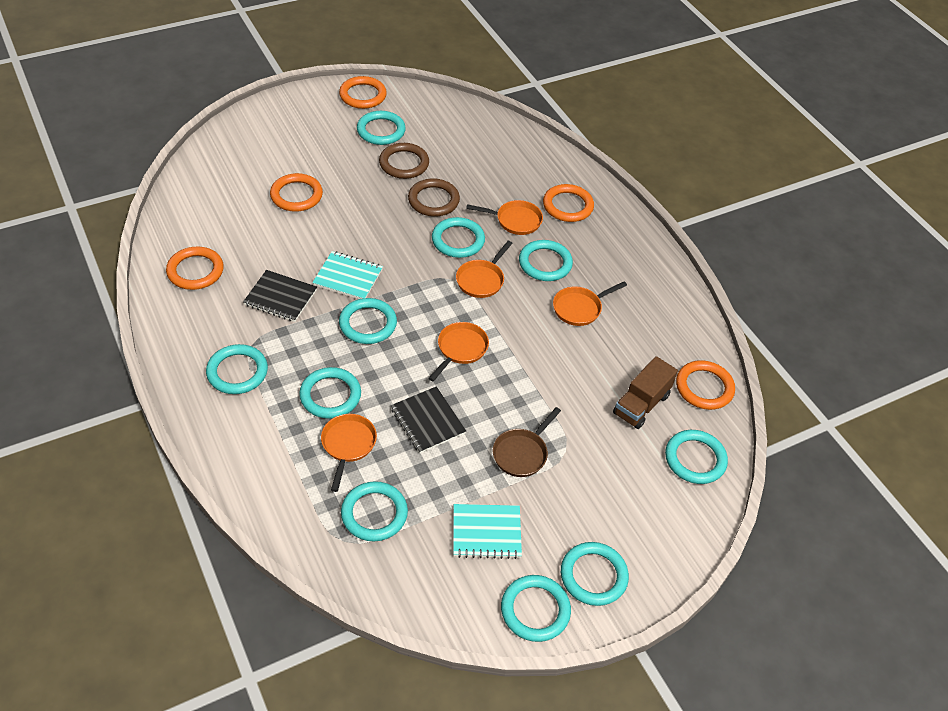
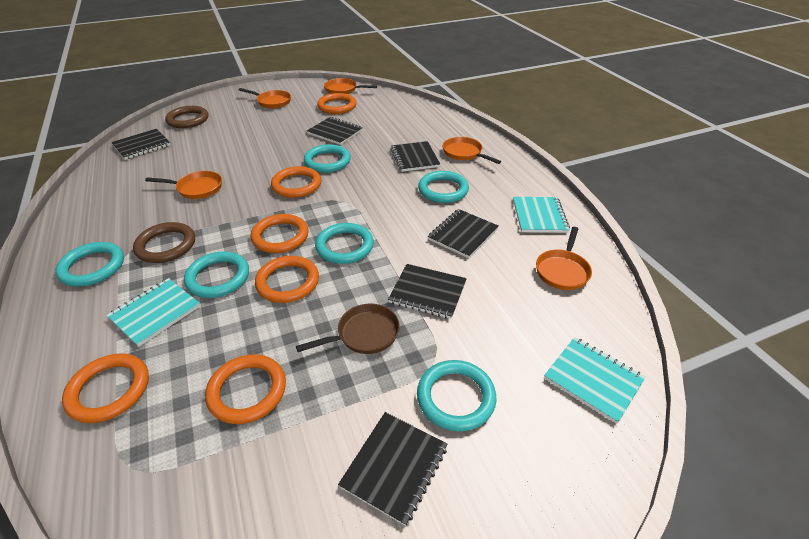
black notebook: [243,270,317,322] [391,386,466,453] = 2 -> [111,129,170,160] [307,117,363,145] [338,412,447,526] [388,264,467,319] [391,141,440,172] [428,209,499,258] = 6
brown truck: [613,356,678,429] = 1 -> none = 0
orange ring: [166,247,224,290] [270,173,323,212] [339,76,387,109] [543,184,594,222] [676,360,735,410] = 5 -> [62,353,149,423] [205,354,286,424] [251,214,309,253] [255,256,319,303] [271,166,321,198] [317,93,357,114] = 6
turquoise notebook: [312,251,383,299] [453,504,522,559] = 2 -> [106,278,200,347] [513,197,570,233] [544,337,646,424] = 3
turquoise ring: [206,344,268,394] [299,367,361,419] [339,298,397,344] [341,481,408,541] [357,111,406,145] [432,217,485,258] [501,575,571,642] [519,240,573,281] [561,542,629,606] [665,430,728,484] = 10 -> [55,242,124,286] [184,251,249,298] [304,144,351,173] [315,223,374,264] [417,360,496,431] [418,171,469,203] = 6

